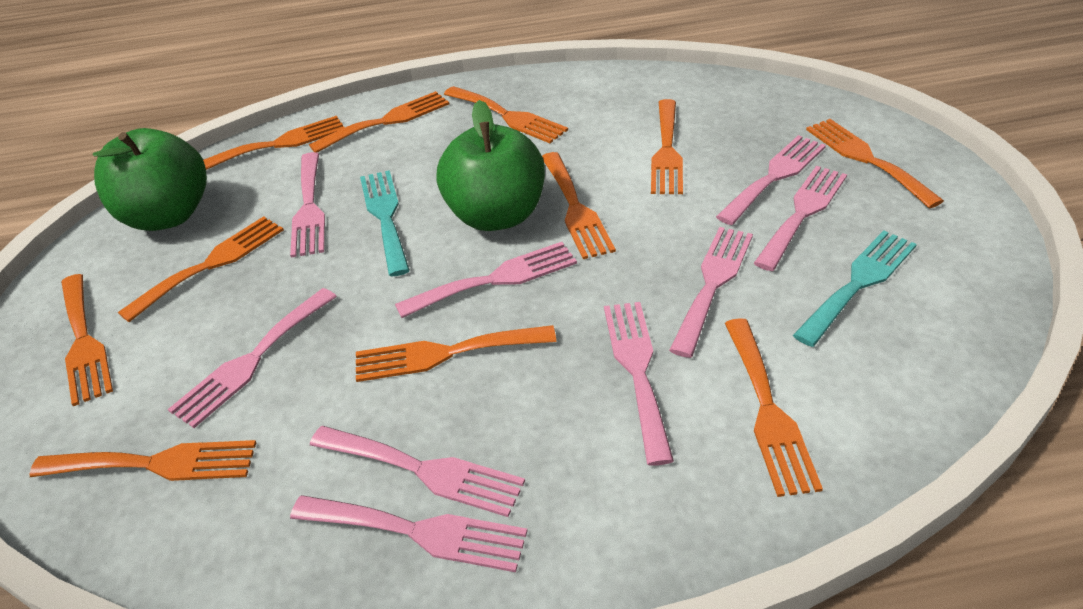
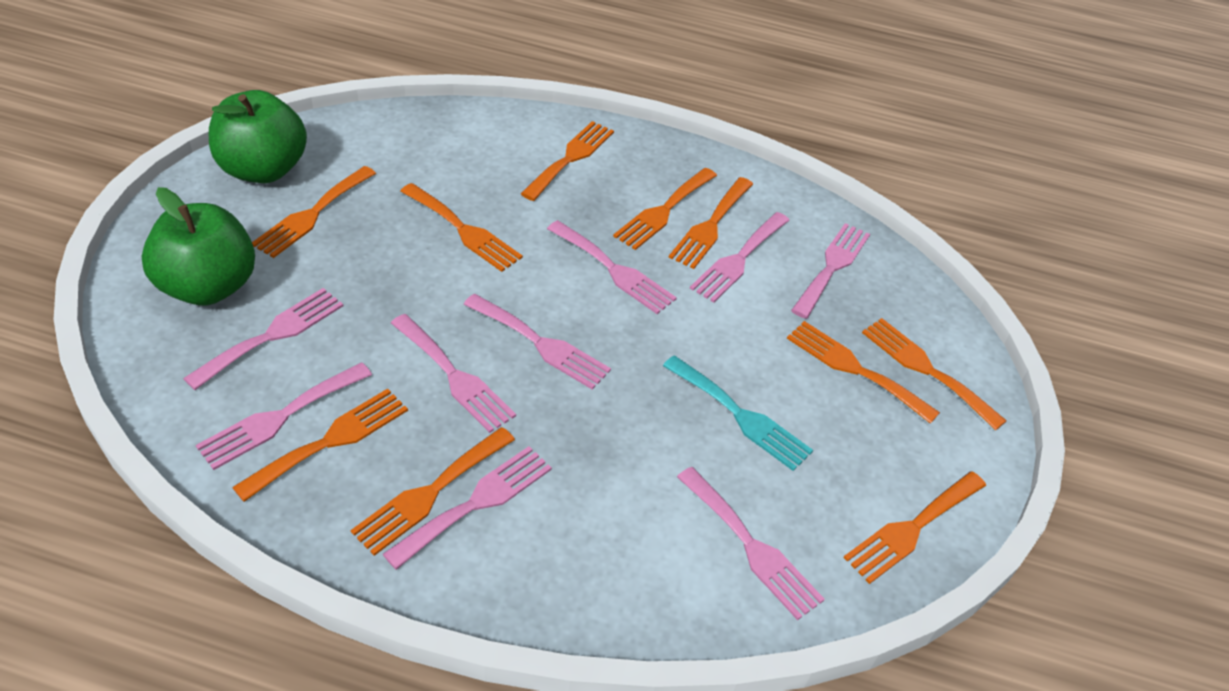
orange fork: [29,440,256,481] [61,274,113,406] [118,216,284,322] [203,116,345,170] [309,91,449,153] [356,325,556,382] [444,86,568,143] [542,152,616,259] [651,99,683,194] [725,318,823,497] [806,119,944,208] = 11 -> [232,389,408,502] [252,166,376,258] [350,427,515,556] [400,183,523,272] [521,121,614,201] [613,168,717,250] [668,177,753,269] [787,321,940,424] [843,471,986,584] [862,318,1007,430] = 10
turquoise fork: [360,170,410,276] [793,230,917,347] = 2 -> [663,355,813,471] = 1

